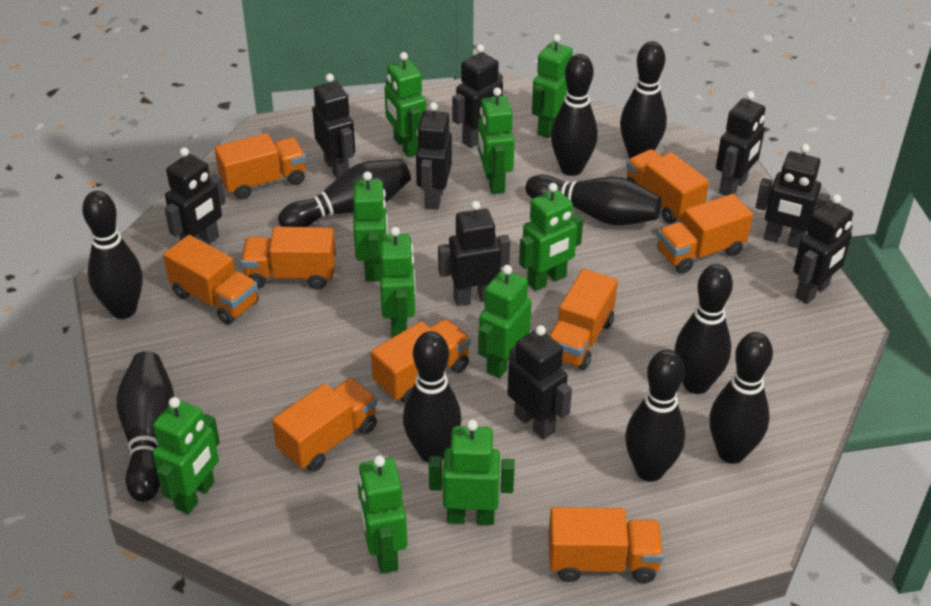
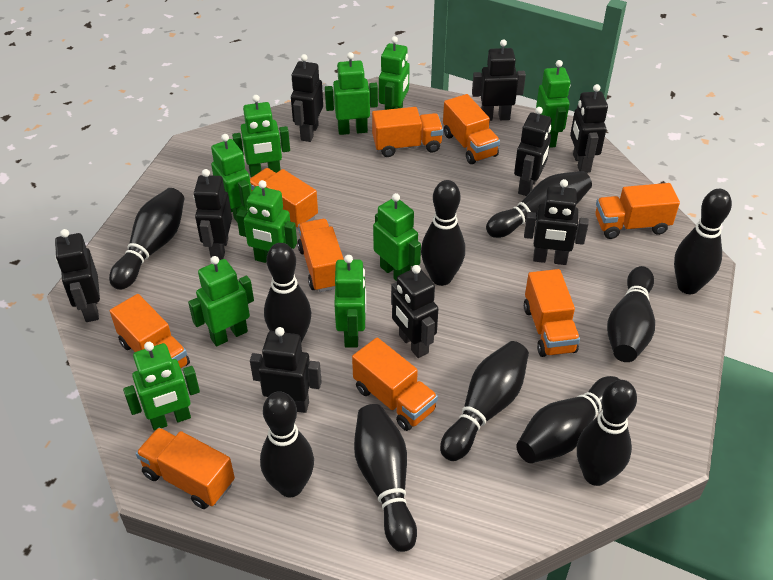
black bowling pin: [82,191,142,319] [116,351,174,502] [278,159,411,227] [403,331,462,463] [526,175,662,225] [551,54,598,176] [620,41,667,158] [625,350,685,482] [675,264,733,394] [709,332,773,464] = 10 -> [109,188,184,290] [260,391,314,497] [264,243,311,343] [354,404,417,552] [421,180,465,286] [440,341,529,461] [486,171,592,238] [516,376,620,463] [577,380,637,486] [607,266,655,362] [674,189,732,294] = 11

